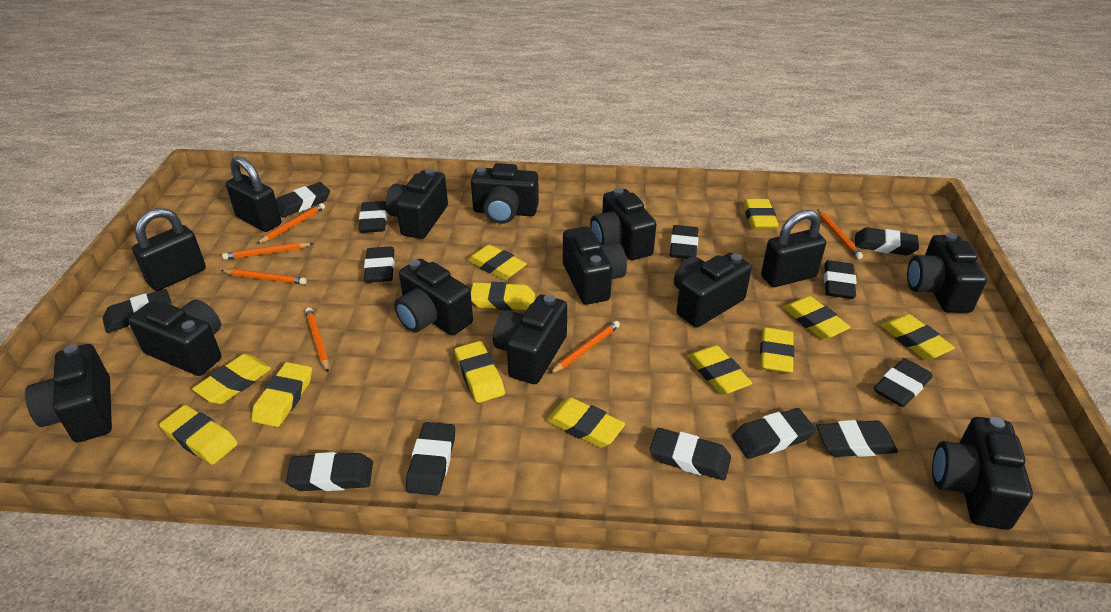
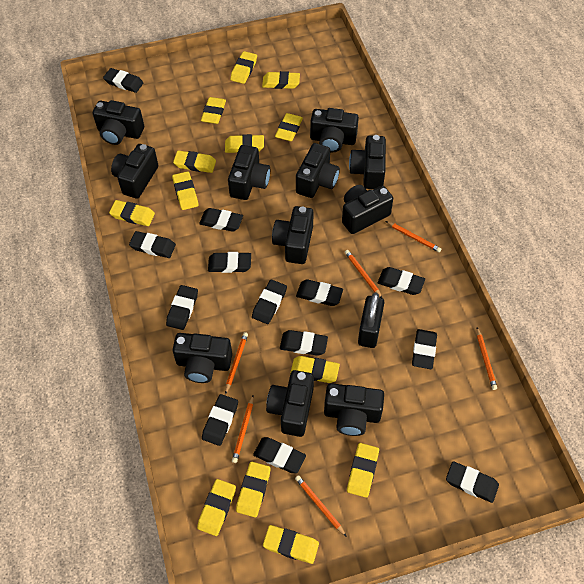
black padlock: [132,208,206,291] [226,156,281,232] [761,210,826,287] = 3 -> [358,293,384,348] = 1
yellow eraser: [159,405,238,465] [192,354,272,404] [251,362,312,427] [455,341,505,403] [468,244,527,280] [471,282,535,310] [546,397,625,448] [688,345,752,395] [743,199,779,229] [760,327,795,374] [783,296,851,339] [881,314,955,360] = 12 -> [109,200,155,226] [172,171,199,210] [173,150,216,173] [197,479,236,536] [201,97,226,124] [225,134,264,153] [230,51,257,84] [236,462,271,517] [262,71,300,89] [263,525,319,564] [275,113,303,141] [290,356,340,383] [347,443,379,498] = 13

